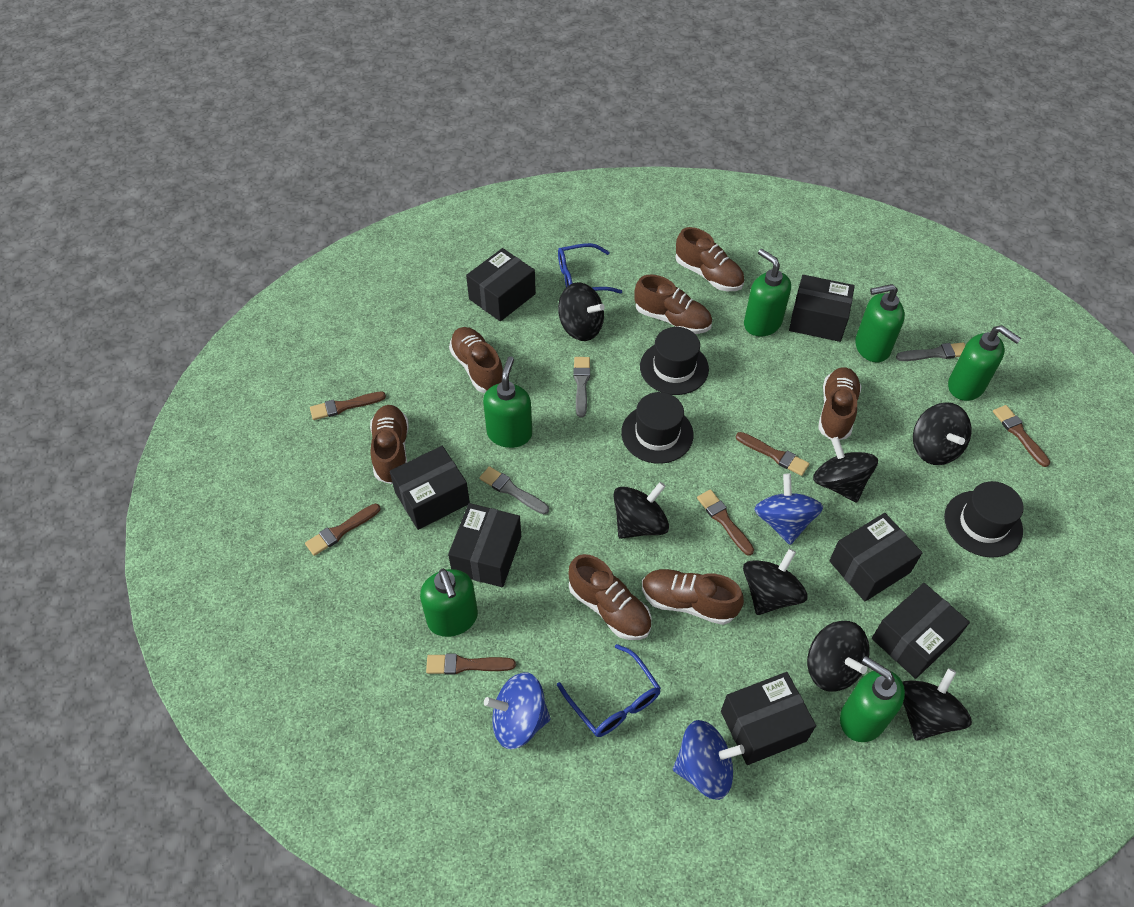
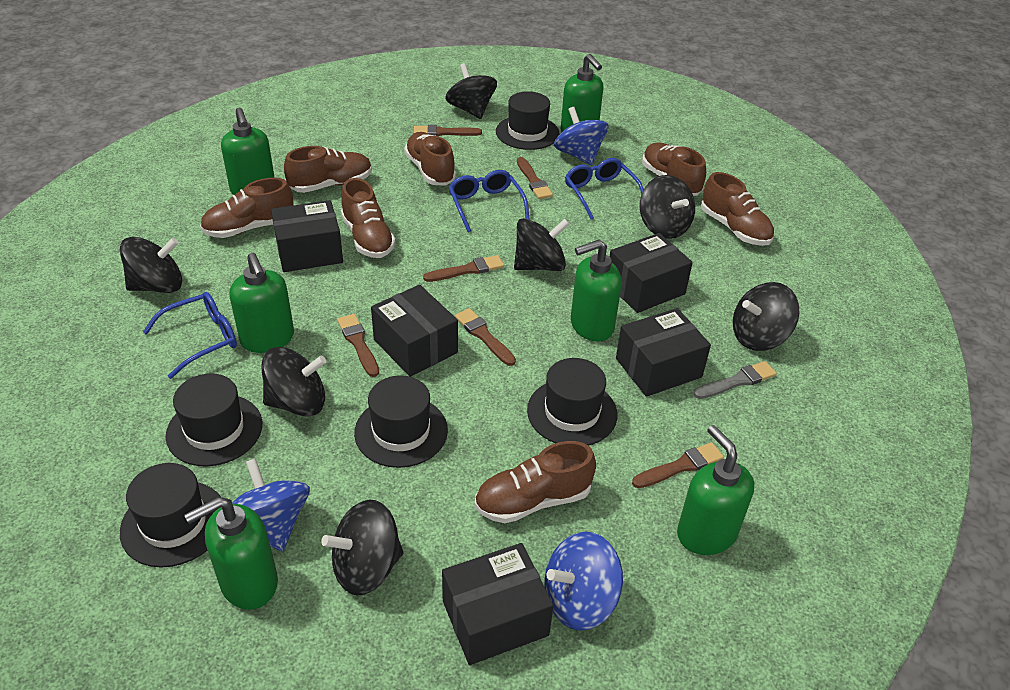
black box: [390,446,470,530] [448,503,521,587] [466,248,536,321] [721,672,816,765] [789,275,855,342] [829,513,922,601] [872,583,970,679] = 7 -> [271,200,343,272] [371,285,458,377] [442,543,553,665] [610,233,693,313] [616,308,711,397] = 5
black hat: [621,392,694,464] [640,327,709,395] [944,481,1024,558] = 3 -> [120,463,221,568] [166,373,262,467] [354,375,448,468] [496,91,560,150] [527,358,617,446] = 5
blue glasses: [557,644,661,737] [558,243,623,294] = 2 -> [143,292,237,379] [448,170,530,232] [565,158,644,220] = 3
grey brush: [479,466,549,514] [573,357,590,417] [896,342,966,361] = 3 -> [694,361,777,399] = 1

